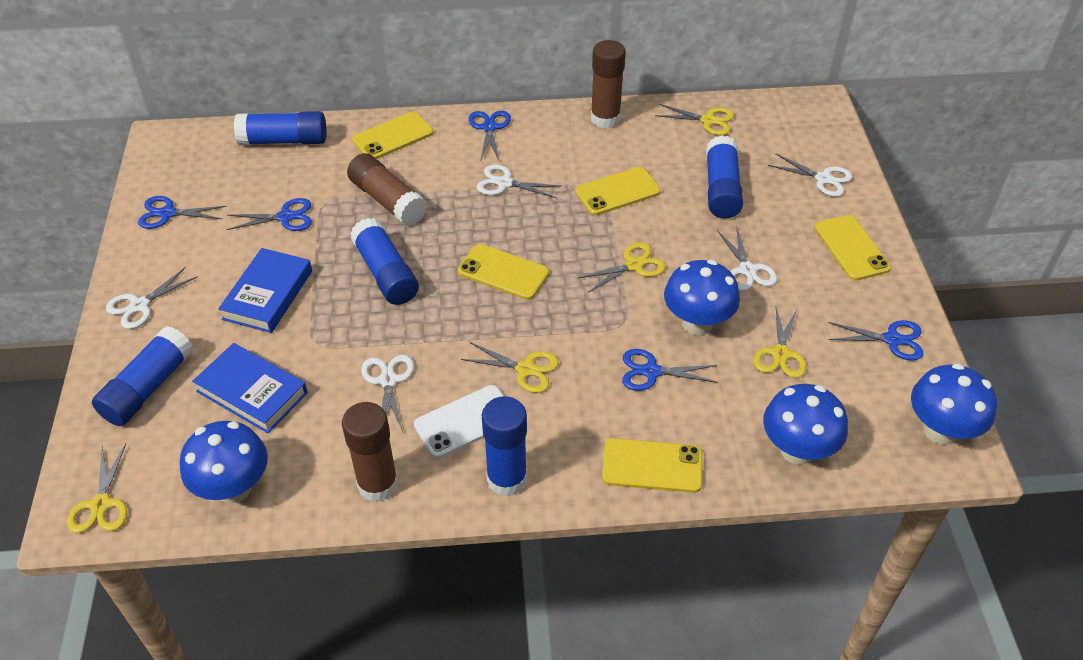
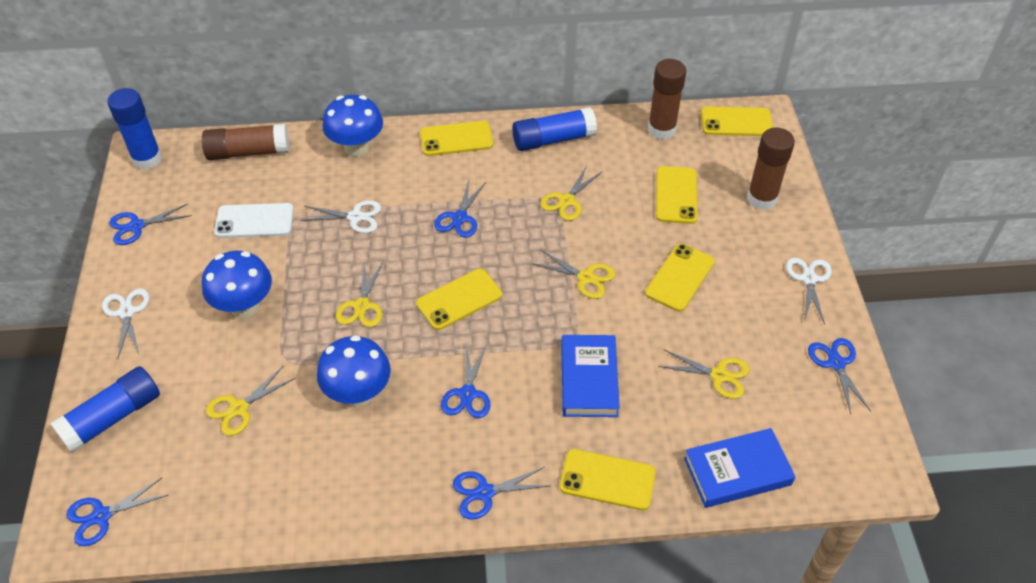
blue glue stick: [92,326,194,426] [234,111,327,145] [350,218,419,305] [482,396,527,497] [706,135,743,219] = 5 -> [50,366,160,453] [108,88,162,169] [512,107,597,151] = 3
blue mushroom: [180,421,268,503] [664,260,740,335] [763,384,848,465] [911,363,997,445] = 4 -> [202,251,272,318] [317,335,391,406] [322,95,383,157] = 3
blue scissors: [138,196,227,229] [227,198,312,231] [468,111,511,162] [622,349,718,391] [828,320,923,361] = 5 -> [67,477,168,547] [109,204,192,245] [434,180,486,238] [441,344,490,418] [453,467,549,520] [808,338,871,414] = 6
white scissors: [106,267,198,329] [361,355,414,432] [477,164,560,198] [717,226,777,291] [768,153,853,197] = 5 -> [102,288,150,358] [301,200,381,233] [786,258,832,324] = 3
yellow phone: [352,112,433,159] [458,244,549,300] [575,167,661,215] [602,438,702,493] [814,215,891,281] = 5 -> [416,268,502,330] [420,121,493,156] [560,449,656,510] [645,244,715,312] [656,166,698,224] [701,107,773,136] = 6

